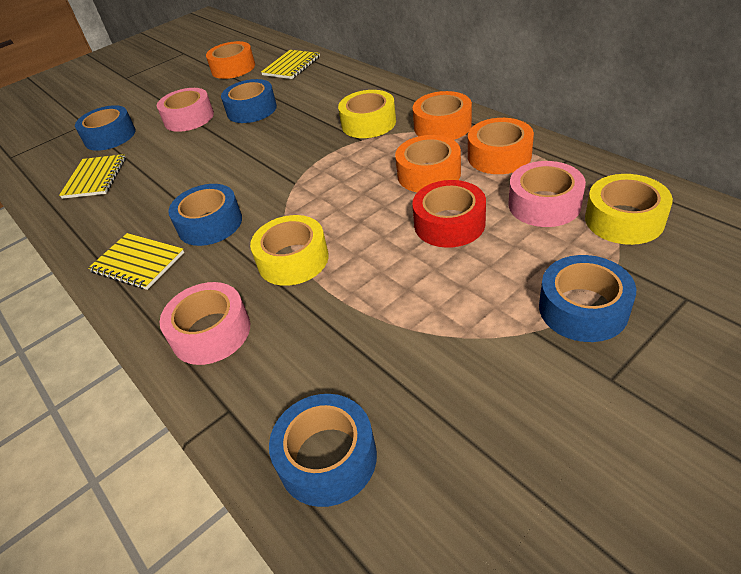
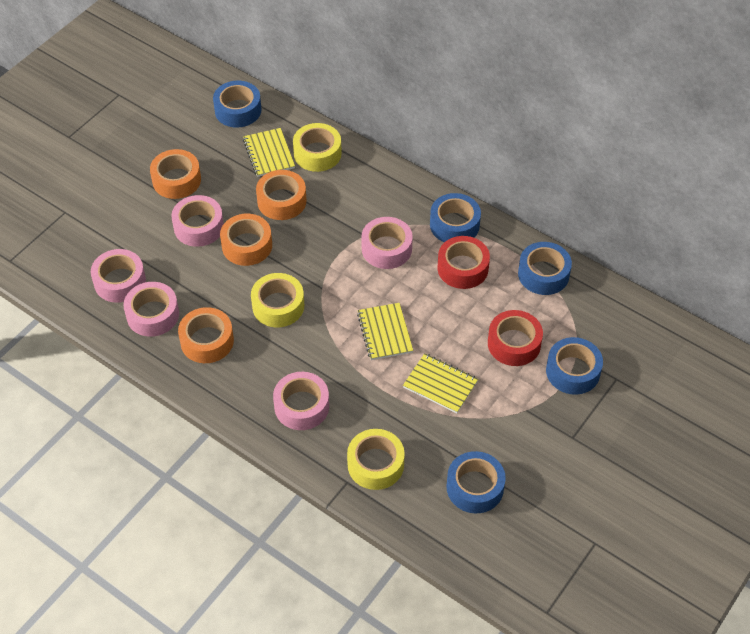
pink tape: [157,88,214,132] [160,282,250,365] [509,161,586,227] = 3 -> [91,249,146,303] [123,282,179,337] [171,195,224,247] [273,372,329,430] [361,217,413,269] = 5
red tape: [412,180,486,248] = 1 -> [438,236,490,289] [488,310,543,366] = 2

